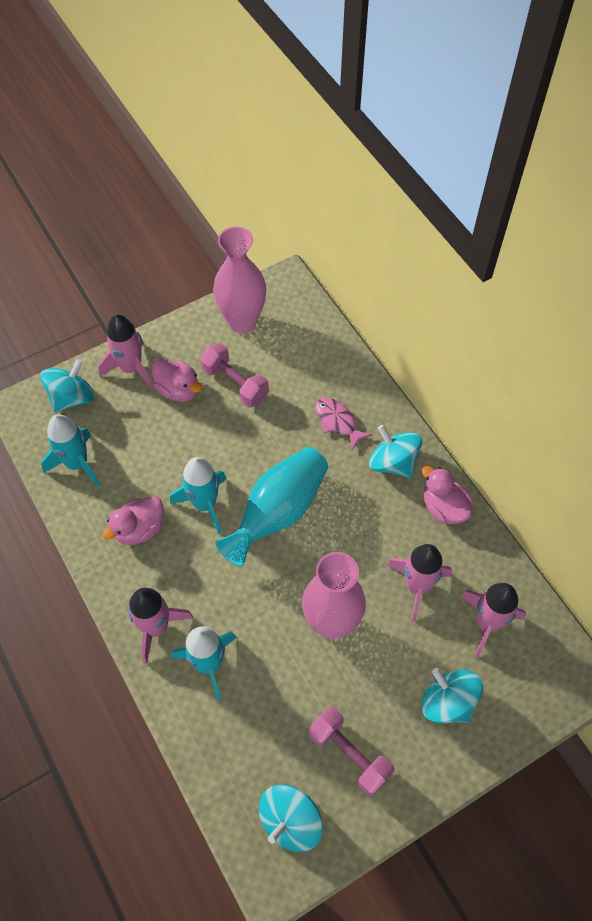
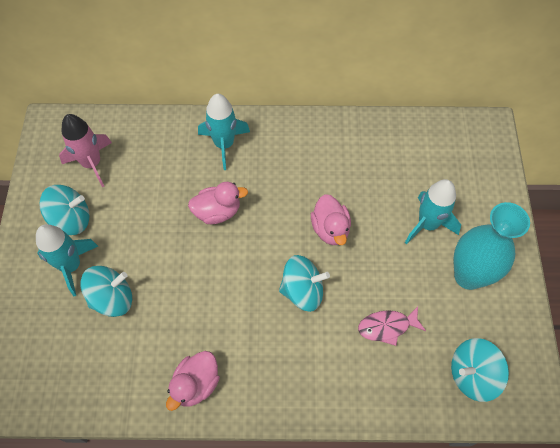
pink dumbbell: [200,343,269,407] [309,707,395,796] = 2 -> none = 0
pink rocket: [98,314,154,389] [128,588,193,664] [387,544,452,622] [461,583,526,658] = 4 -> [59,114,112,187] = 1
pink vase: [213,226,266,333] [302,552,366,639] = 2 -> none = 0

